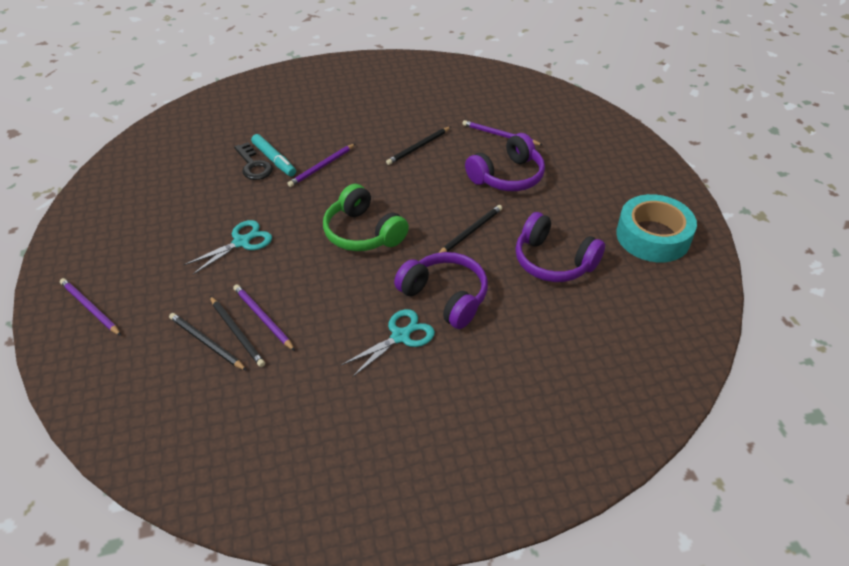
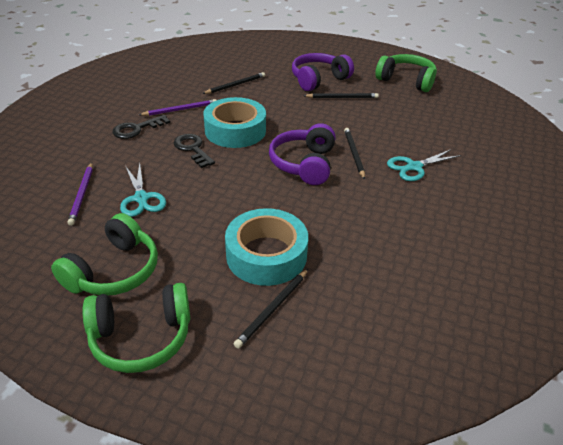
black key: [234,142,273,180] = 1 -> [112,115,170,139] [174,134,215,168] = 2
green headphones: [323,184,409,251] = 1 -> [51,213,158,296] [82,283,190,373] [375,54,437,92] = 3
purple headphones: [394,252,488,329] [465,133,545,191] [515,212,605,282] = 3 -> [269,123,336,185] [292,53,354,91] = 2
purple pencil: [60,278,121,336] [233,284,295,351] [287,143,356,187] [462,120,543,145] = 4 -> [67,163,93,226] [139,99,217,116] = 2
turquoise marker: [251,134,296,176] = 1 -> none = 0
turquoise tape: [616,194,697,262] = 1 -> [204,97,266,148] [225,208,308,286] = 2

